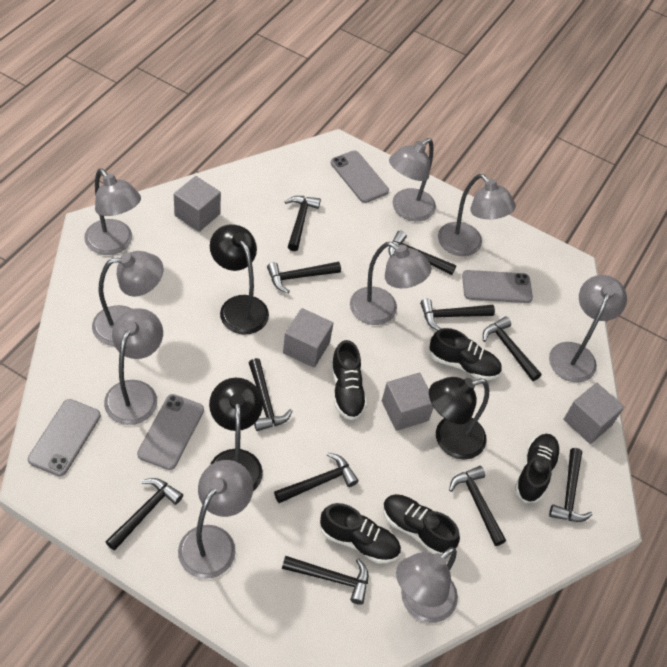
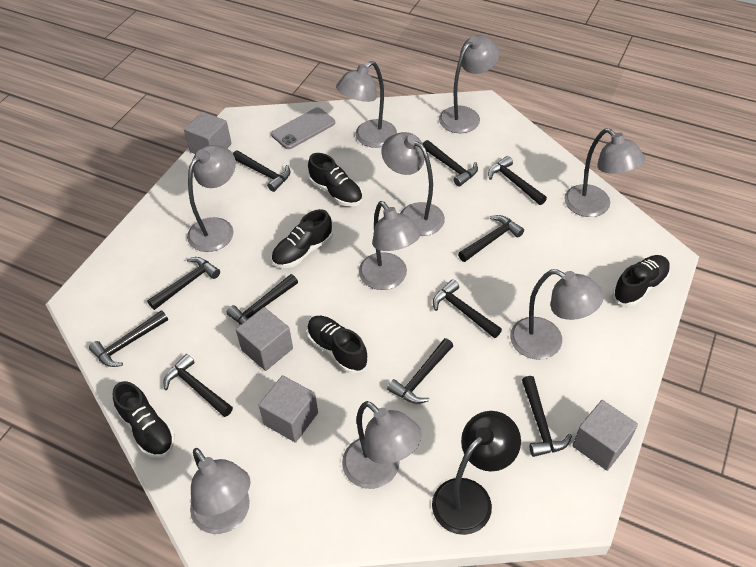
black lamp: [209,378,263,491] [210,224,269,335] [429,377,489,460] = 3 -> [432,411,521,535] = 1
grey phone: [28,399,101,476] [137,394,204,470] [331,151,389,203] [462,270,533,303] = 4 -> [271,107,335,149] = 1

